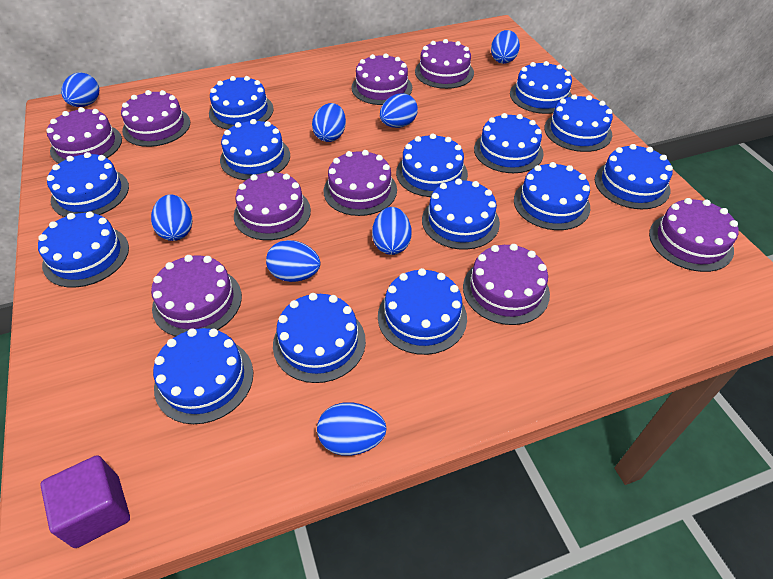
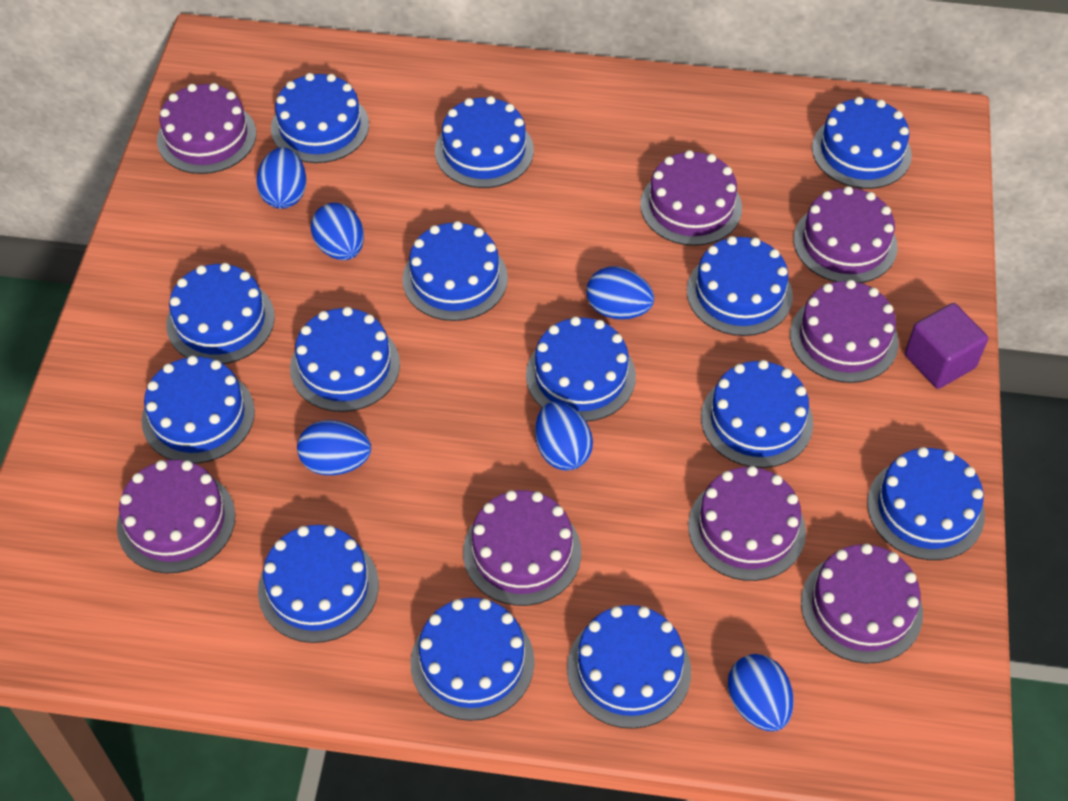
blue egg: [61,73,99,107] [151,194,192,241] [266,240,320,282] [312,103,346,142] [317,402,387,456] [372,207,412,255] [380,93,418,128] [491,30,520,64] = 8 -> [256,147,306,209] [297,420,371,475] [310,203,364,260] [535,402,593,471] [586,267,654,320] [728,654,794,731] = 6
purple cake: [46,107,122,164] [121,90,190,147] [151,255,242,336] [234,171,311,240] [324,150,397,216] [351,53,412,105] [415,39,474,89] [463,244,550,325] [649,198,738,272] = 9 -> [117,460,235,573] [157,83,256,174] [463,490,581,606] [640,150,742,246] [688,466,806,581] [790,280,899,383] [793,186,897,283] [801,544,923,664] = 8

